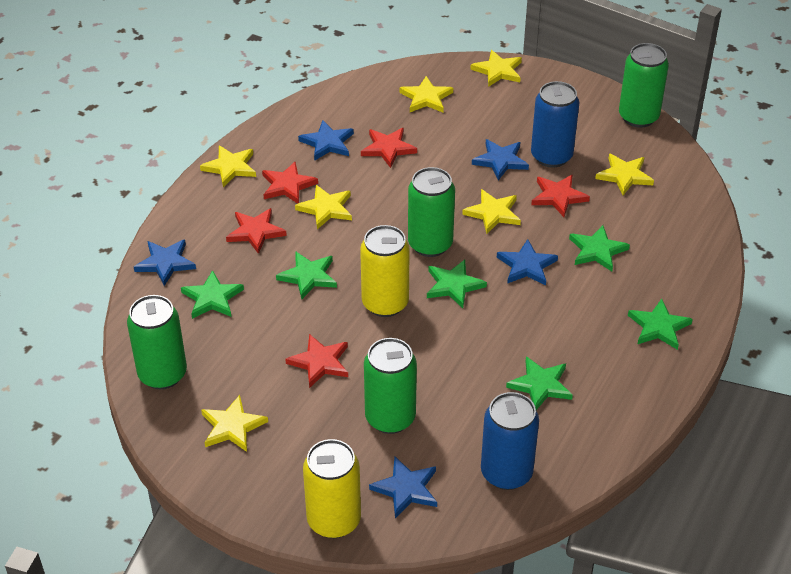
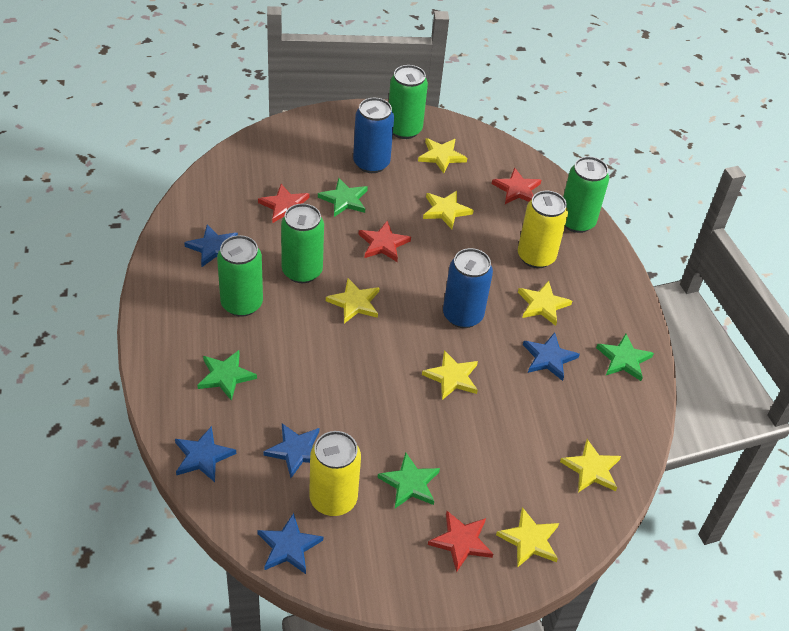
green star: [181,270,244,319] [276,251,337,299] [427,260,487,308] [506,356,573,410] [569,225,630,272] [628,299,693,350] = 6 -> [197,350,257,401] [318,178,368,217] [377,452,440,508] [596,334,654,381] = 4
red star: [226,208,287,254] [262,162,318,204] [285,334,348,388] [361,128,417,168] [531,174,590,217] = 5 -> [258,184,309,223] [359,221,411,262] [428,511,493,573] [492,168,541,204] = 4

